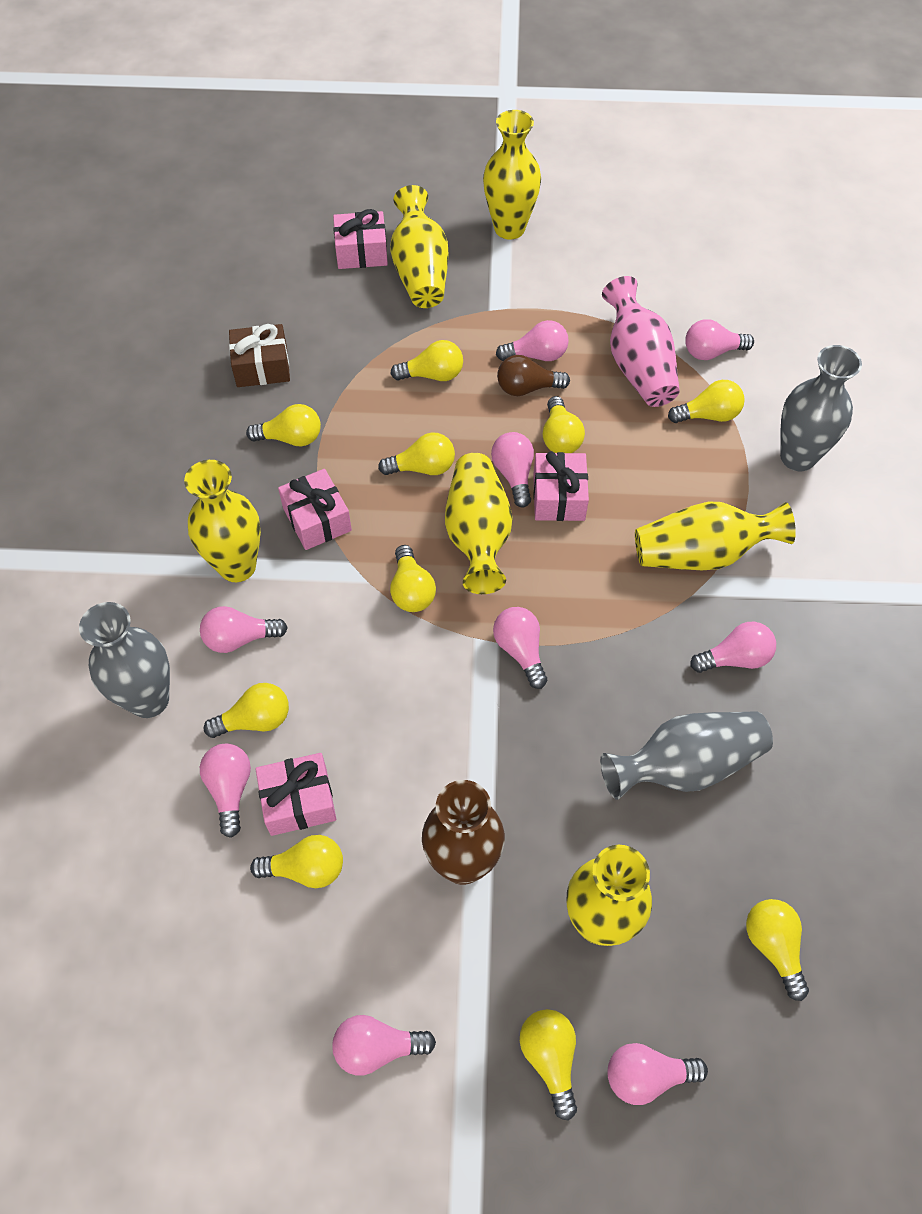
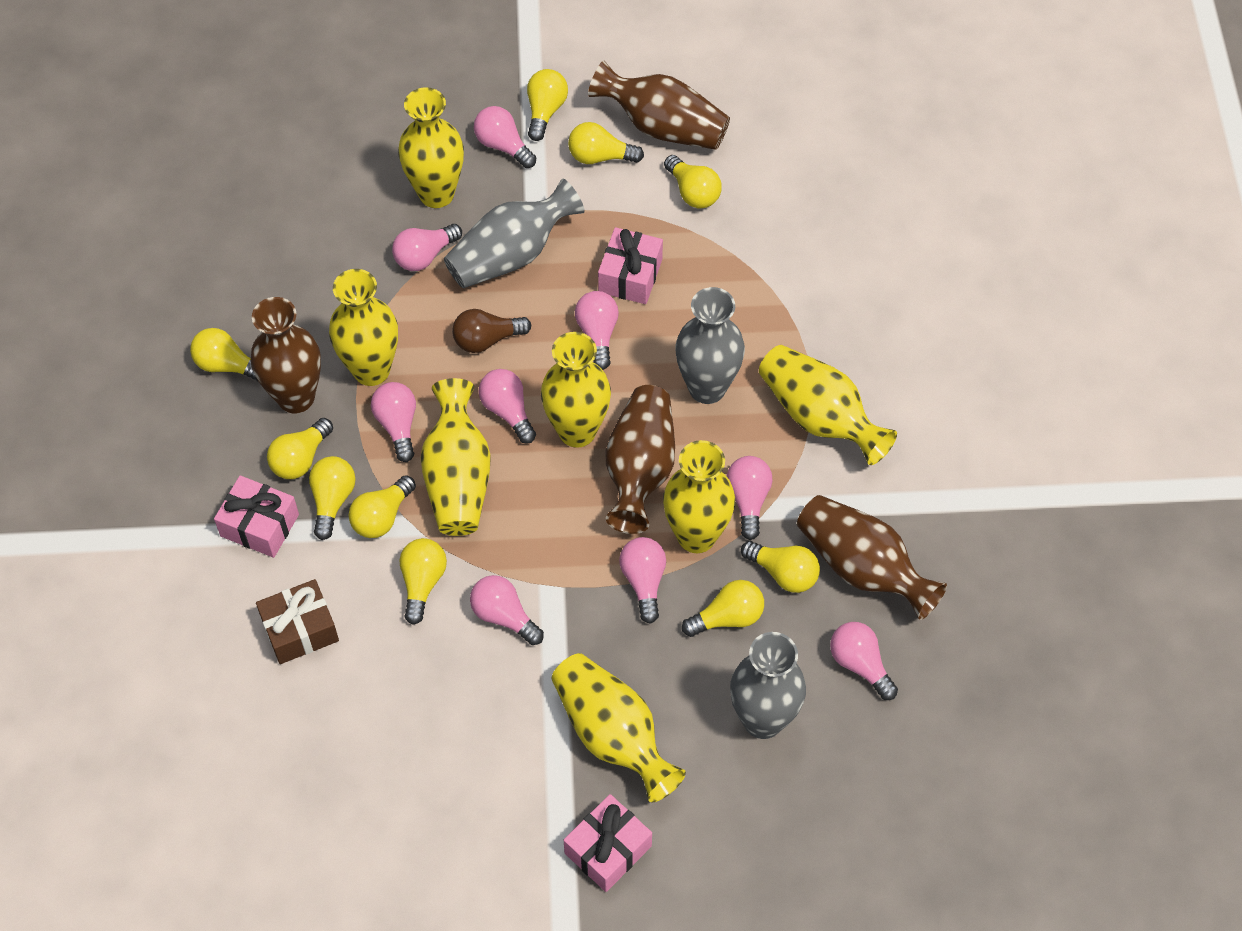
brown vase: [422,780,505,885] = 1 -> [251,297,321,413] [588,60,730,150] [606,385,675,534] [797,495,947,620] = 4
pink gift: [255,753,336,836] [278,469,352,550] [333,209,388,269] [533,451,589,521] = 4 -> [214,475,299,558] [564,794,652,892] [598,227,663,304] = 3
pink vase: [602,276,680,407] = 1 -> none = 0
yellow vase: [184,460,261,582] [390,185,448,308] [445,453,513,594] [483,110,541,240] [566,845,652,946] [635,502,796,570] = 6 -> [329,269,398,386] [398,87,464,208] [421,378,491,536] [541,332,611,448] [552,653,686,802] [663,440,735,553] [759,345,897,465] = 7

